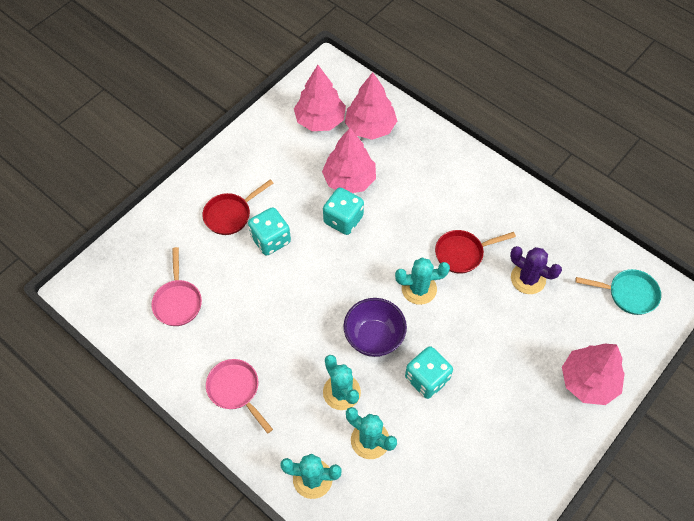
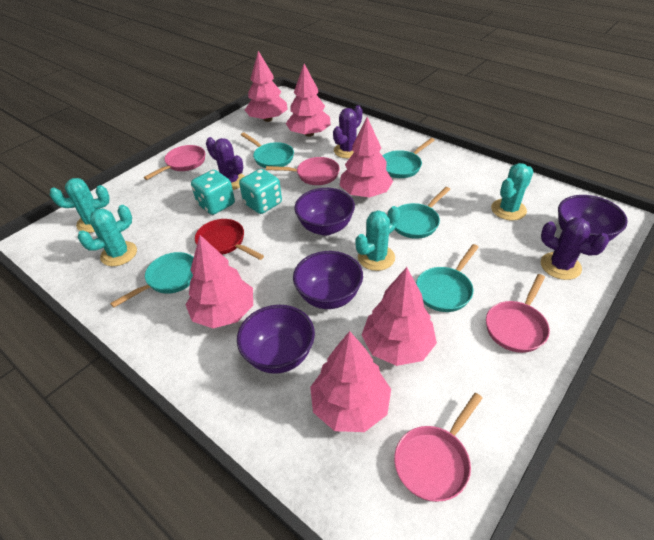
pink pan: [151,247,202,326] [206,359,273,434] = 2 -> [144,145,205,180] [266,157,340,185] [394,393,482,502] [486,274,550,353] = 4
pink tree: [294,65,346,131] [322,128,376,193] [345,72,397,140] [562,344,625,405] = 4 -> [186,235,253,328] [245,51,288,122] [286,64,331,137] [310,331,391,432] [340,117,393,198] [362,267,437,366] = 6
purple bowl: [343,298,407,357] = 1 -> [237,305,315,374] [293,251,363,309] [294,188,355,235] [558,195,628,243] = 4
purple cactus: [510,246,562,294] = 1 -> [206,137,245,190] [333,105,362,158] [541,217,609,280] = 3
red pan: [203,179,273,235] [435,230,516,274] = 2 -> [195,219,264,260] = 1
turquoise dice: [248,207,291,255] [323,188,364,235] [405,346,453,399] = 3 -> [191,170,235,215] [239,169,282,214] = 2
turquoise pan: [575,269,661,315] = 1 -> [110,252,194,308] [241,133,294,168] [382,138,435,178] [394,187,450,239] [416,244,479,312] = 5

